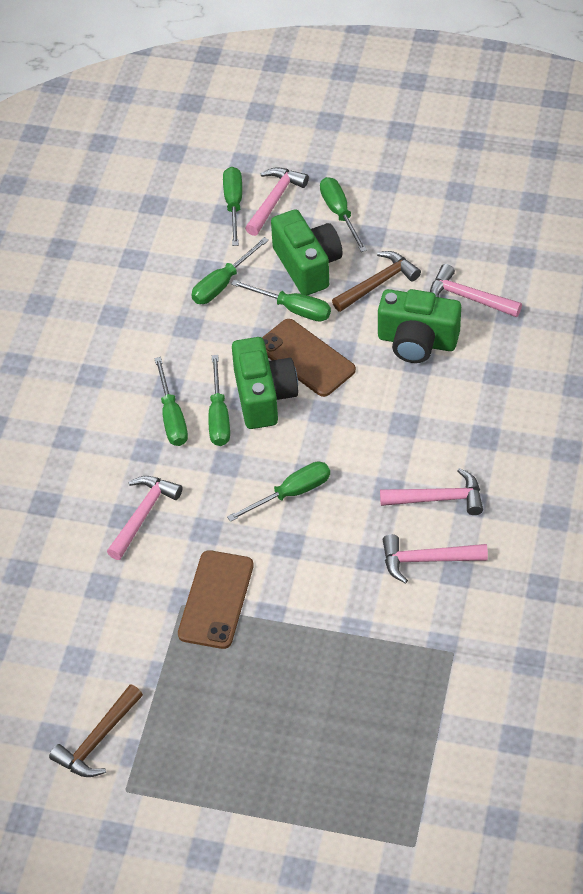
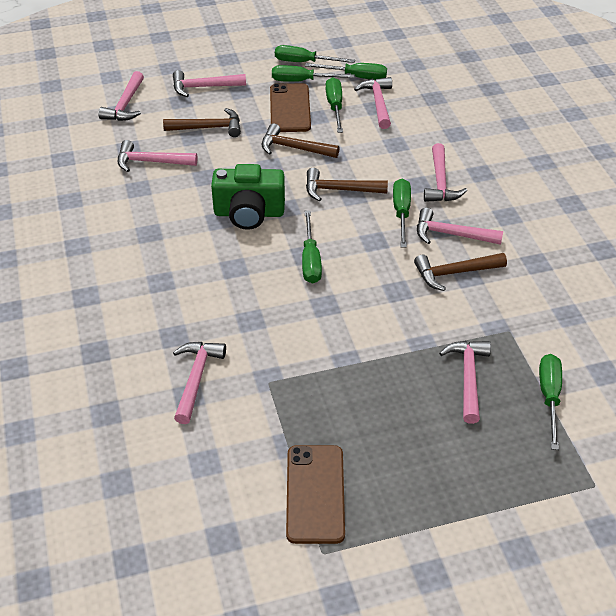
brown hammer: [49,684,143,777] [332,251,421,312] = 2 -> [163,108,241,137] [262,123,340,158] [306,168,388,201] [414,253,507,291] = 4
green camera: [232,337,298,429] [271,209,343,295] [378,289,461,363] = 3 -> [211,164,285,230] = 1
pink hammer: [107,476,183,560] [245,167,309,236] [380,468,483,515] [383,534,488,584] [430,264,522,317] = 5 -> [98,71,144,121] [118,140,197,172] [173,70,246,97] [173,342,226,424] [354,77,392,129] [417,208,503,245] [424,143,467,202] [439,341,491,424] = 8

